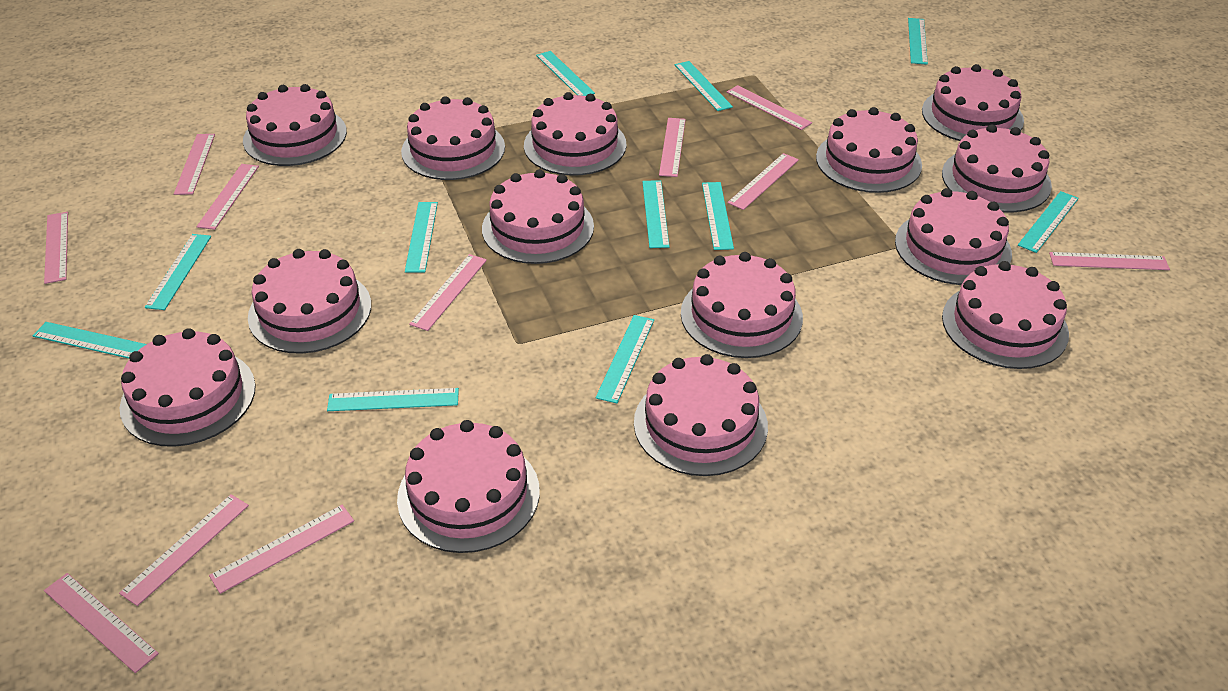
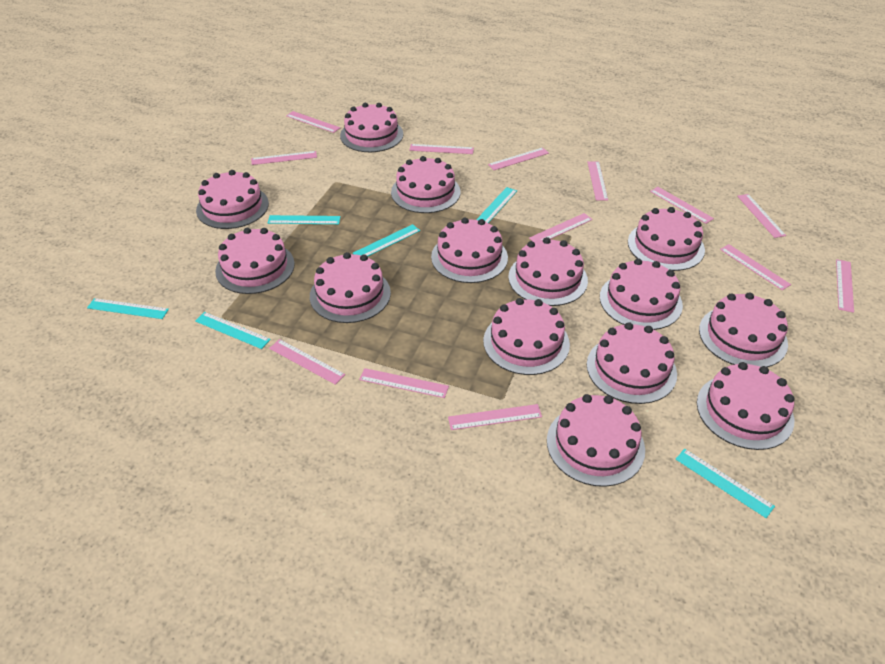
pink ruler: [44,212,68,284] [44,573,159,673] [119,494,249,606] [174,134,215,195] [197,164,259,230] [209,505,354,594] [409,254,487,331] [659,118,686,177] [727,85,812,130] [727,153,799,210] [1049,252,1170,270] = 11 -> [251,151,317,165] [269,339,345,385] [286,111,340,133] [359,368,449,398] [409,144,474,154] [448,404,542,430] [488,147,549,170] [529,213,593,242] [587,161,608,200] [650,187,714,224] [720,244,791,290] [737,194,786,238] [836,259,854,313] = 13
turquoise ruler: [33,322,146,358] [145,234,211,310] [327,388,459,411] [405,202,438,273] [536,51,595,96] [596,315,654,403] [642,180,670,248] [675,61,733,111] [702,182,734,250] [908,18,928,65] [1018,191,1079,253] = 11 -> [87,298,169,319] [195,312,271,349] [268,215,341,224] [353,224,420,257] [476,187,517,223] [676,449,775,518] = 6

